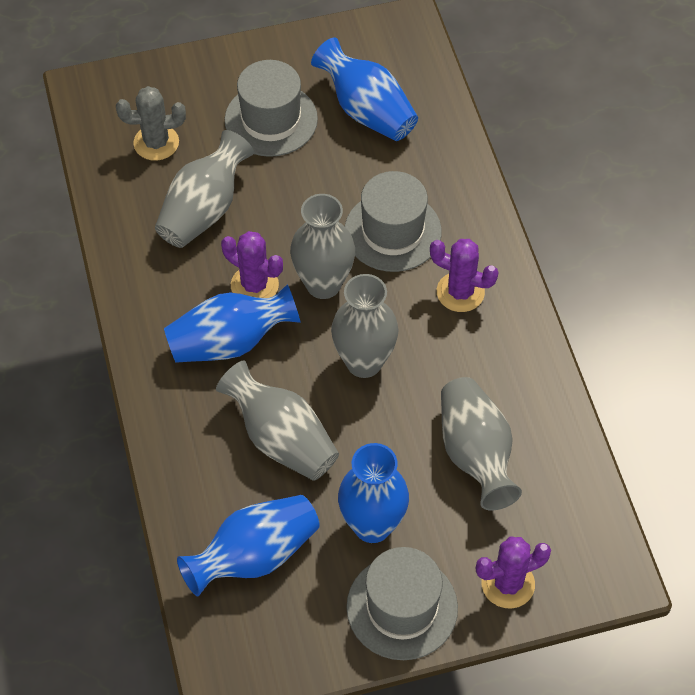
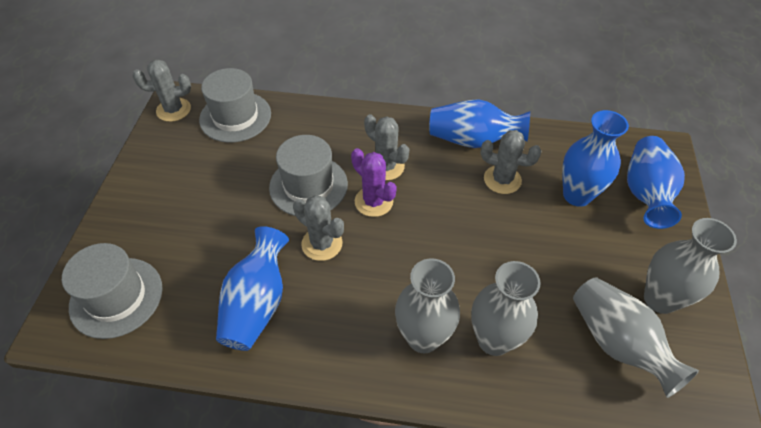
grey cactus: [116,86,186,161] = 1 -> [132,59,191,122] [293,195,344,261] [364,114,409,180] [480,130,542,194] = 4
grey vase: [155,130,254,248] [216,361,339,481] [290,194,355,299] [331,274,399,378] [441,377,522,511] = 5 -> [395,258,460,353] [471,261,541,356] [573,277,699,398] [644,218,737,314] = 4
purple cactus: [221,231,283,298] [430,239,499,312] [476,537,551,609] = 3 -> [351,148,397,217] = 1

